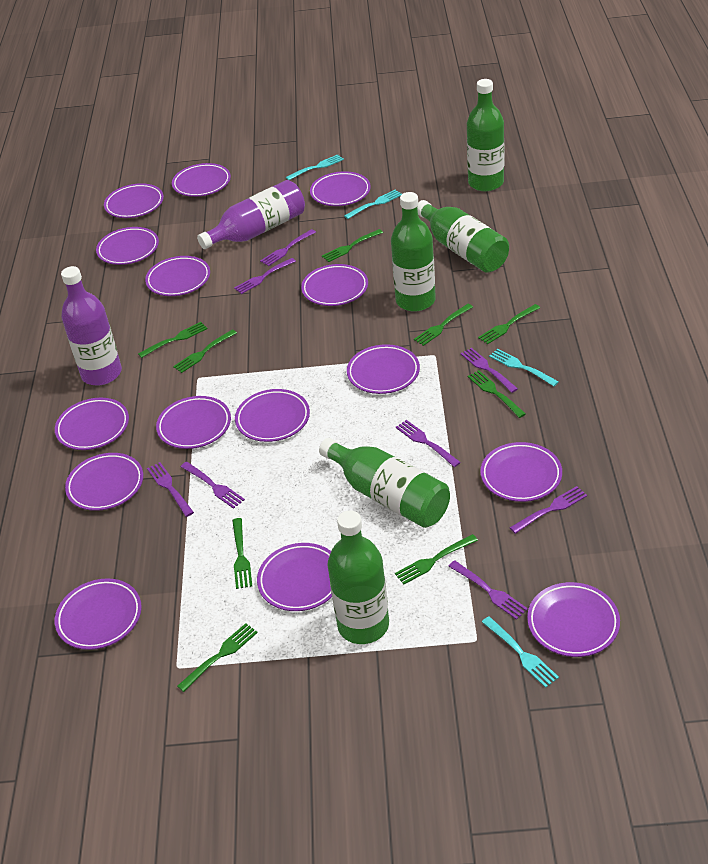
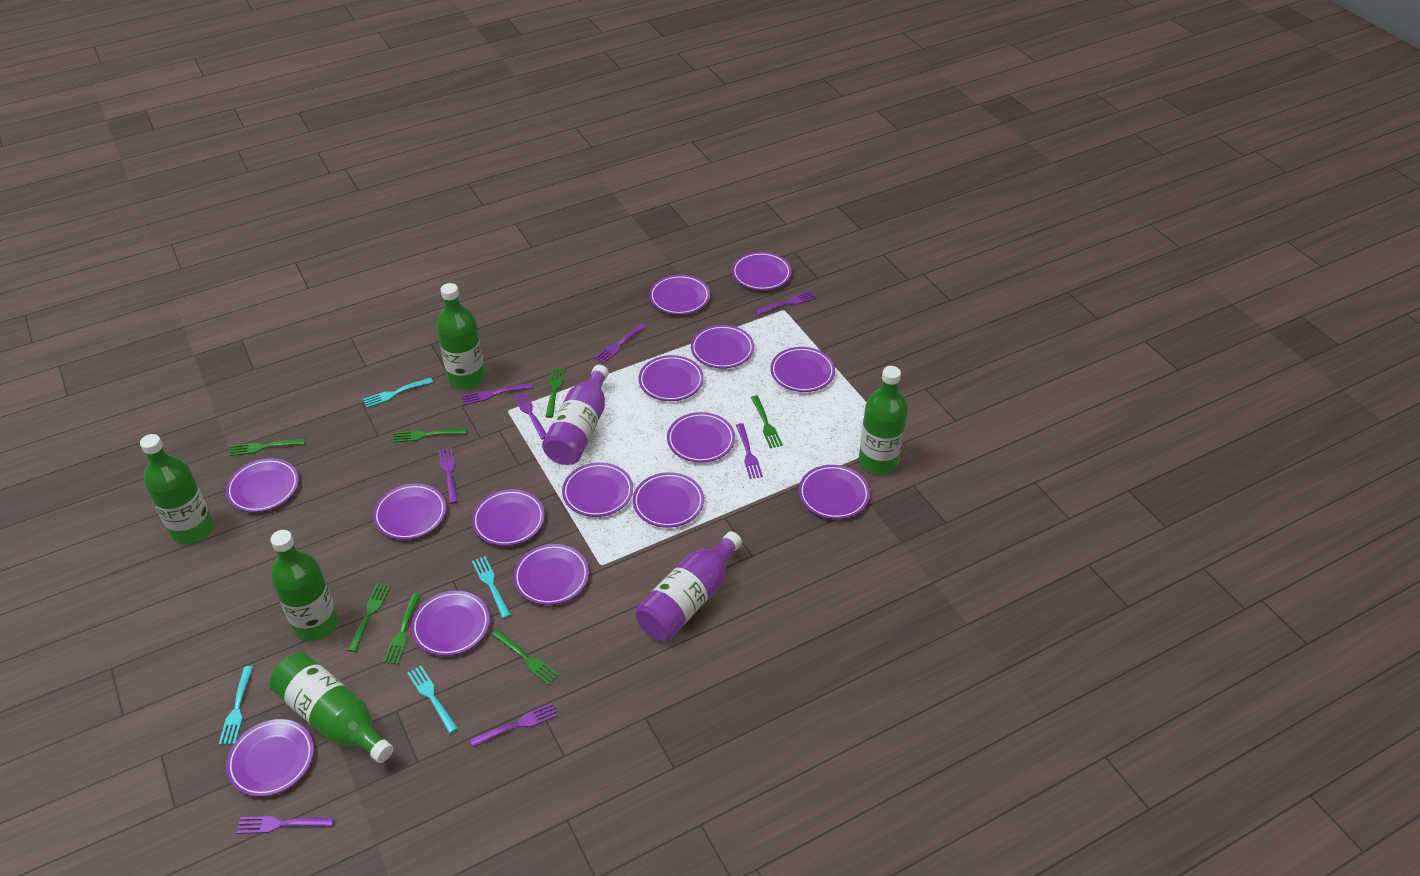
green fork: [138,322,208,358] [173,329,237,373] [177,623,258,692] [232,518,252,589] [322,229,383,262] [395,534,478,584] [414,304,473,346] [468,370,526,418] [478,304,540,344] = 9 -> [230,439,305,456] [348,583,391,652] [383,593,420,665] [393,428,466,443] [492,630,559,685] [545,368,565,418] [751,396,783,448] = 7

